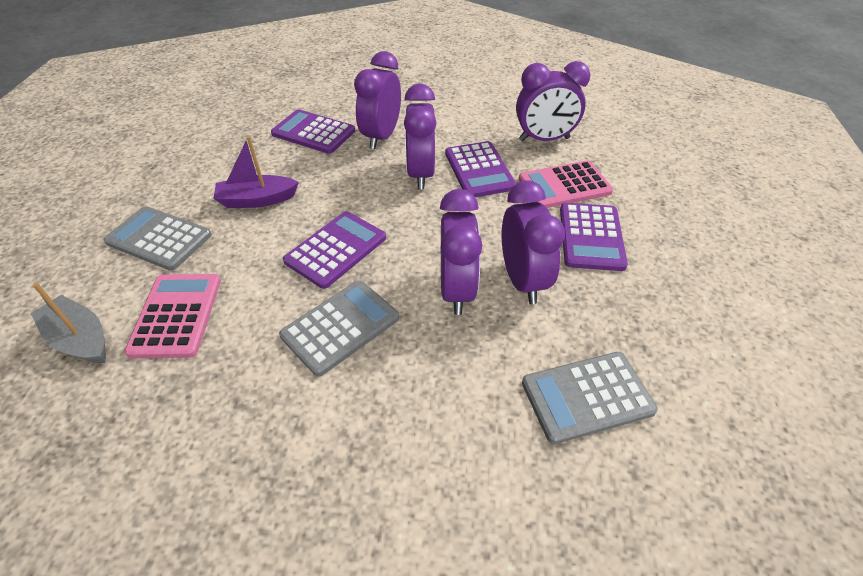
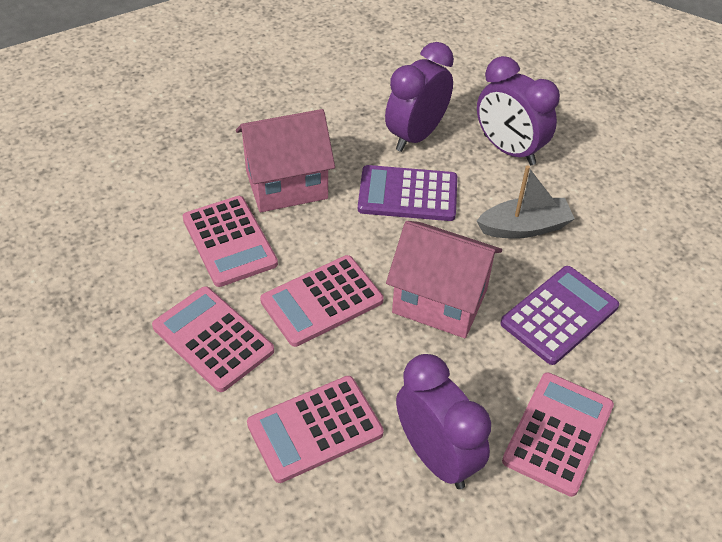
grey calculator: [103,206,212,271] [279,280,399,377] [522,352,658,444] = 3 -> none = 0
pink calculator: [124,274,221,358] [519,160,613,208] = 2 -> [152,286,274,392] [183,196,278,287] [247,376,384,483] [260,255,384,347] [502,372,614,497] = 5
pink house: none = 0 -> [236,109,335,212] [386,221,502,338] = 2
purple boat: [213,136,299,208] = 1 -> none = 0
purple calculator: [271,109,355,154] [283,211,386,289] [445,141,516,197] [560,203,628,271] = 4 -> [358,165,457,221] [500,266,619,365] = 2
purple clock: [354,51,401,149] [404,83,436,189] [440,189,482,315] [502,180,565,304] [516,61,590,141] = 5 -> [385,42,454,152] [396,354,491,489] [477,56,560,165] = 3

